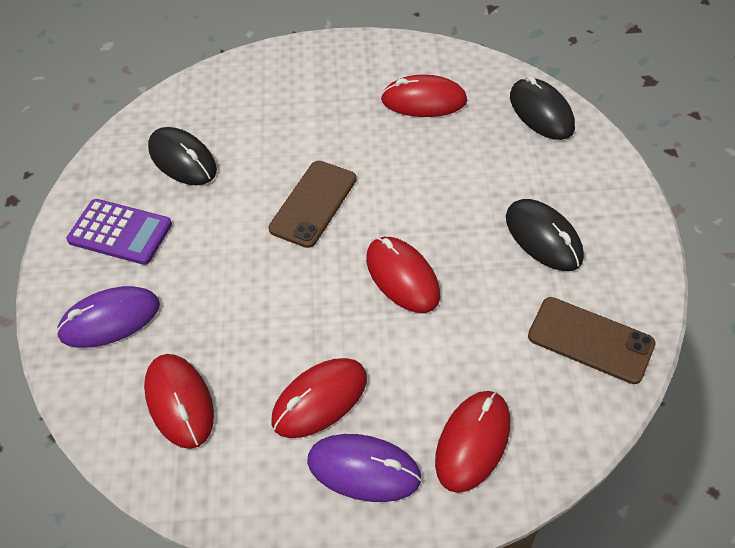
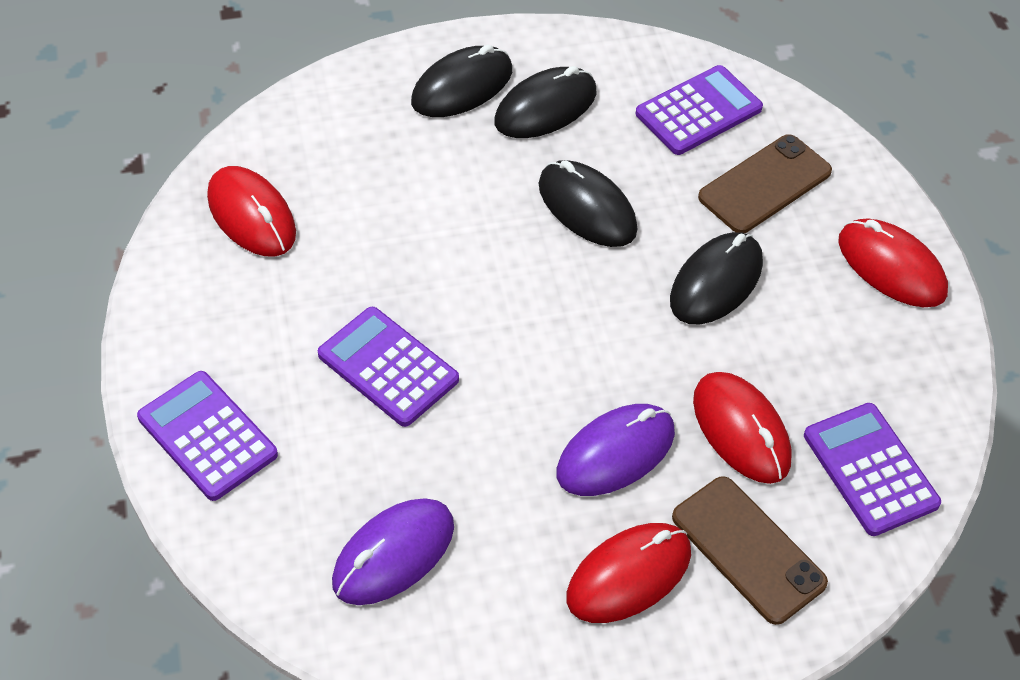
black mouse: [148,127,217,185] [506,199,584,271] [510,76,575,140] = 3 -> [411,44,512,117] [494,66,596,138] [539,160,637,247] [670,232,763,324] = 4
purple calculator: [66,199,172,265] = 1 -> [137,371,278,501] [318,307,459,427] [636,65,763,155] [804,403,941,536] = 4
red mouse: [144,354,214,449] [271,358,367,438] [366,237,440,313] [381,74,467,117] [435,391,510,493] = 5 -> [207,166,296,256] [566,523,691,623] [693,372,791,484] [838,218,948,307] = 4

